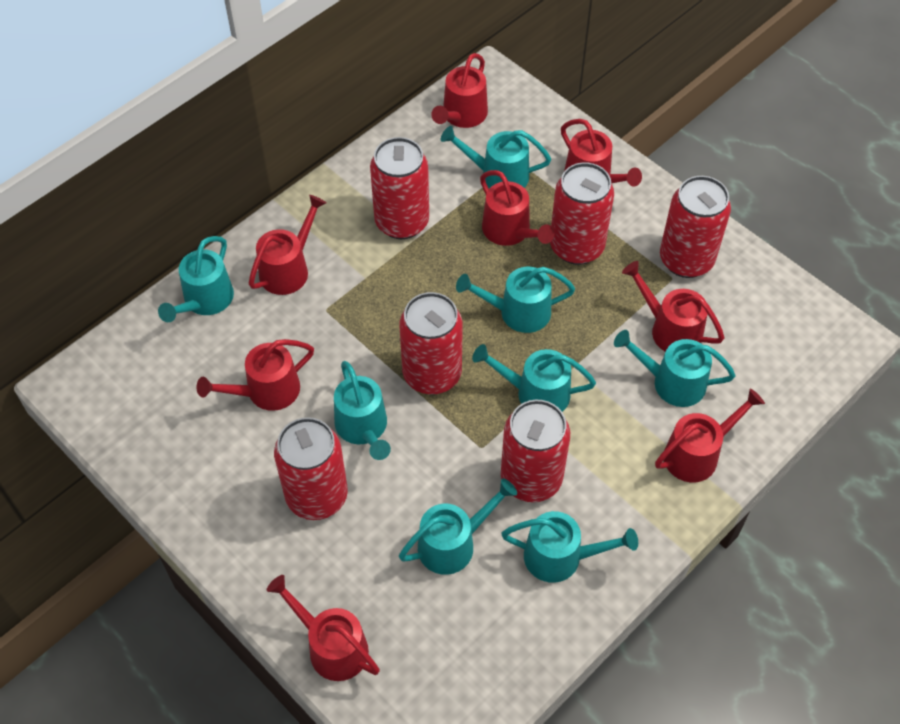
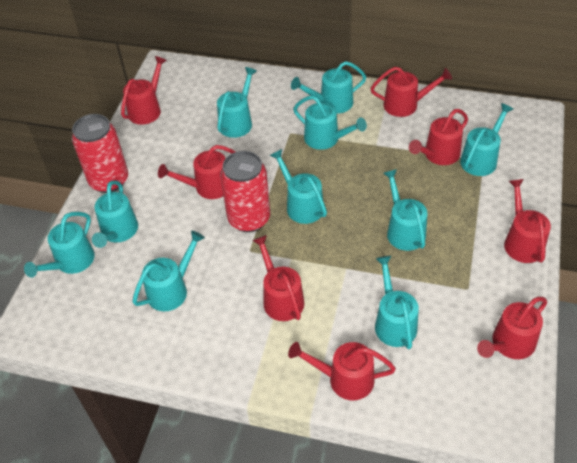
red can: [274,417,348,520] [370,137,429,239] [400,292,463,394] [501,400,570,502] [550,162,614,265] [660,176,731,278] = 6 -> [72,114,128,193] [220,151,270,232] = 2
turquoise watering can: [158,236,234,322] [334,361,391,460] [399,478,517,575] [441,126,551,189] [456,267,575,333] [472,344,596,412] [501,511,638,583] [614,330,735,407] = 8 -> [24,212,95,278] [92,180,138,248] [132,231,205,311] [217,67,257,138] [270,149,327,224] [291,61,366,114] [293,95,367,150] [375,256,419,349] [383,169,427,251] [460,103,513,176] = 10

